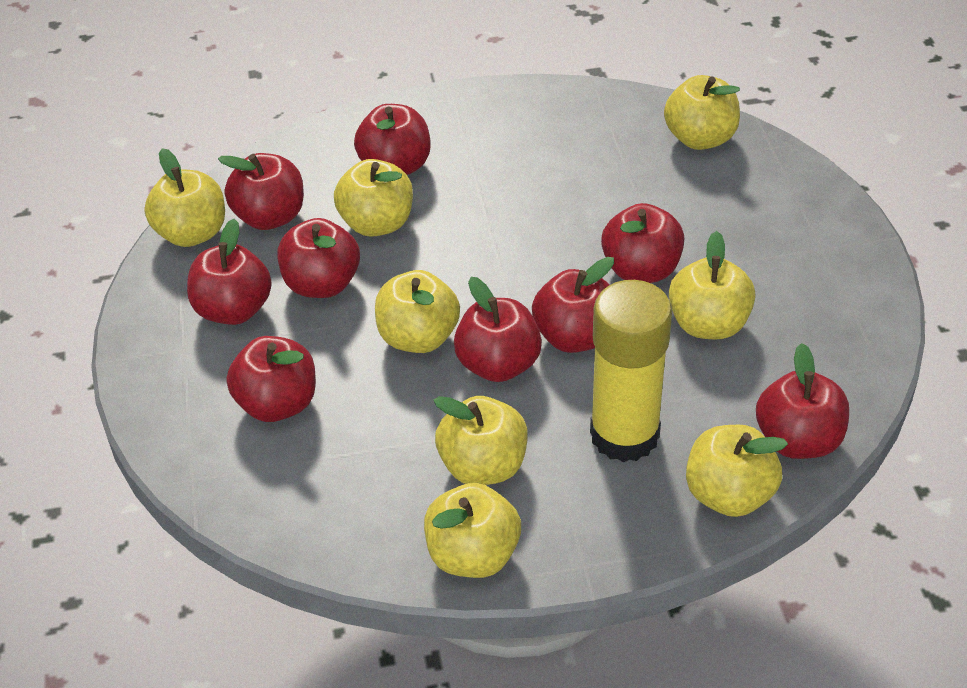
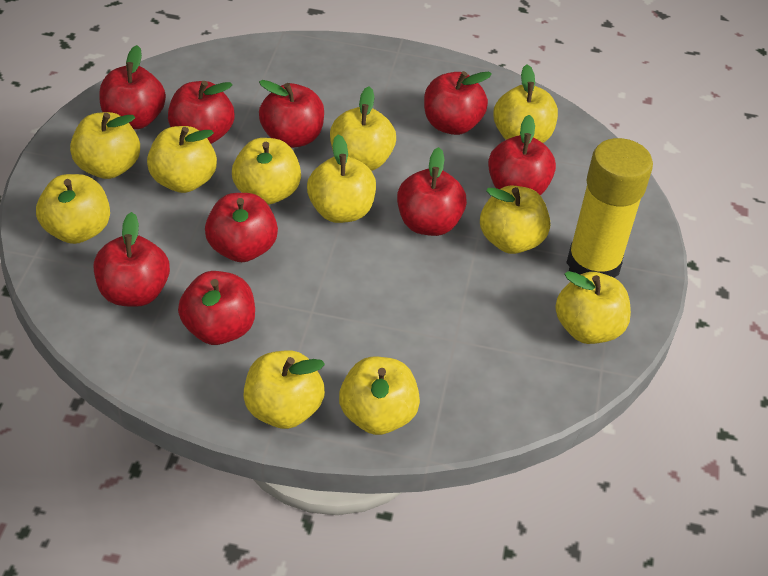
yellow apple: [144,148,225,247] [334,159,413,237] [375,270,460,353] [424,483,521,578] [434,396,528,485] [664,75,740,150] [669,231,756,339] [686,425,788,517] = 8 -> [36,174,110,244] [70,112,140,179] [147,126,217,193] [232,138,301,205] [243,350,325,429] [307,134,376,223] [330,87,396,171] [339,357,420,435] [480,185,550,254] [493,65,558,143] [555,271,631,344] = 11

